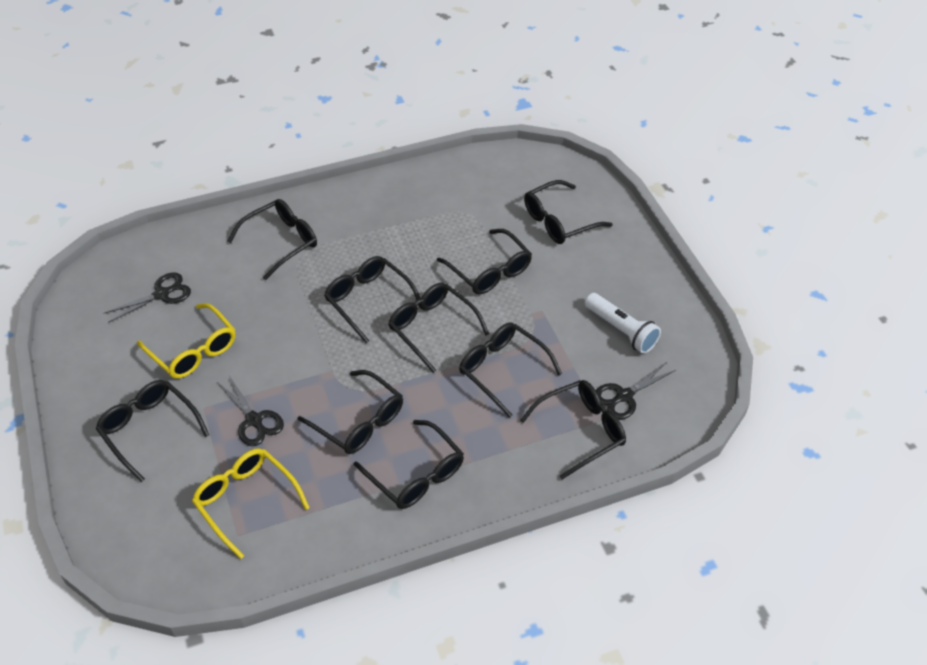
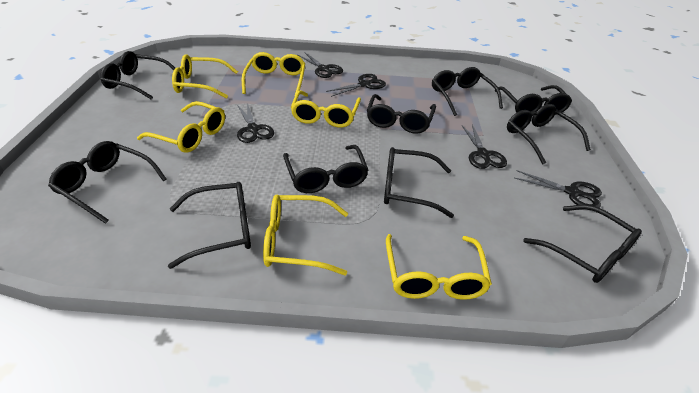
black scissors: [103,272,191,323] [217,376,284,446] [596,362,676,420] = 3 -> [237,103,274,143] [298,52,343,78] [326,74,386,97] [462,125,507,169] [514,170,602,208] = 5
white flashlight: [585,293,661,354] = 1 -> none = 0
yellow glasses: [137,303,236,379] [192,448,310,559] = 2 -> [137,101,225,153] [172,54,238,99] [242,52,305,97] [263,195,348,275] [291,90,361,128] [386,234,492,300] = 6

